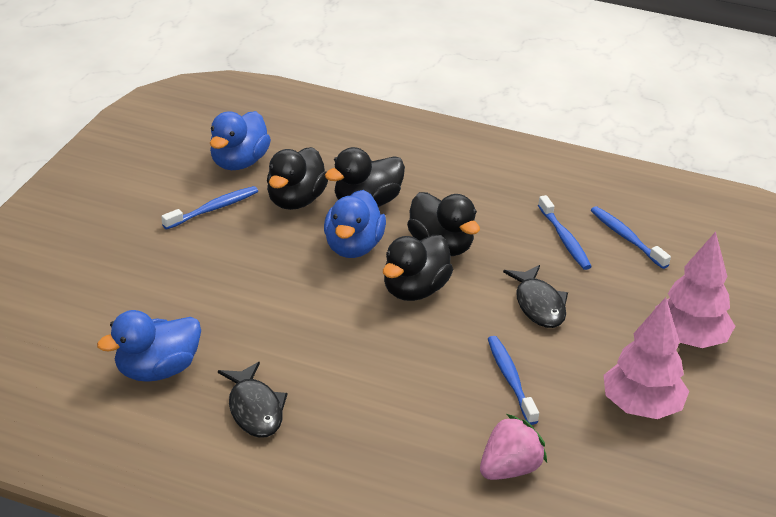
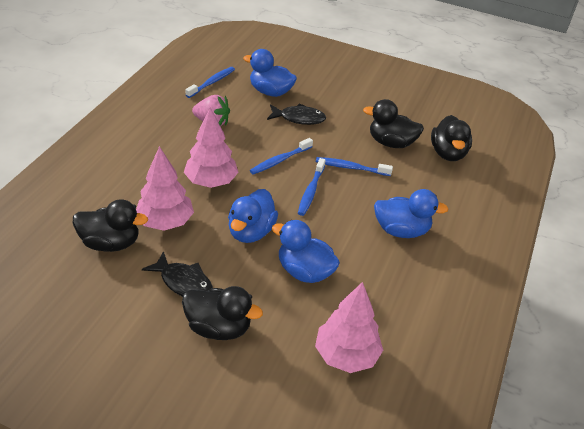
blue duck: [97,310,201,382] [210,111,271,170] [324,190,386,258] = 3 -> [228,189,278,243] [243,49,297,97] [272,220,340,283] [374,189,448,238] = 4
pink tree: [604,297,689,419] [655,232,735,348] = 2 -> [136,146,194,231] [184,108,239,188] [315,282,383,373] = 3

